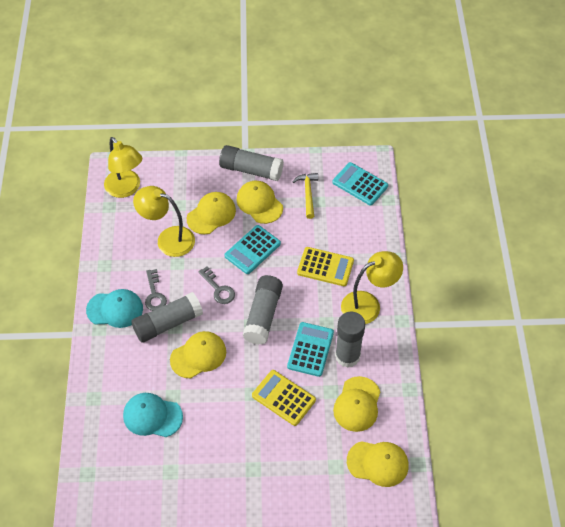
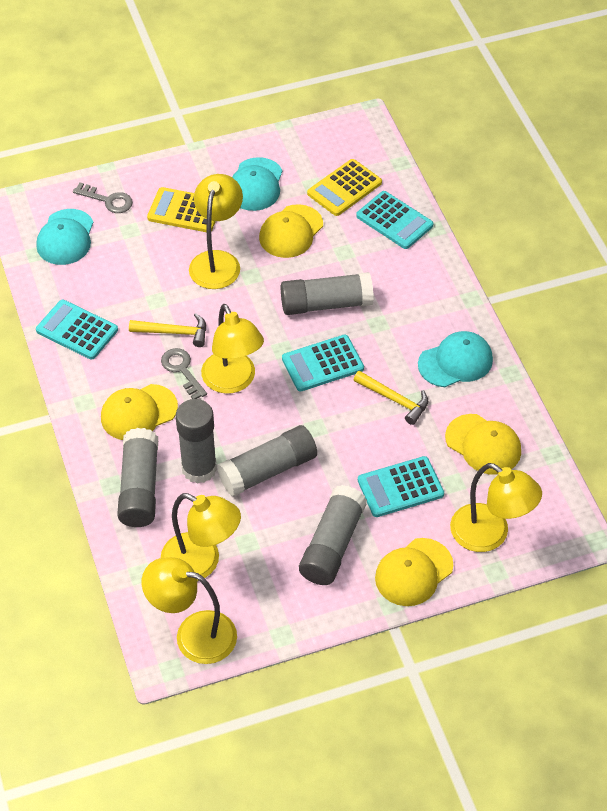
grey glue stick: [131,292,203,343] [219,145,284,181] [243,275,283,345] [335,312,365,368] = 4 -> [117,428,158,527] [176,399,217,484] [217,425,317,497] [281,272,374,315] [299,485,367,585] = 5
turquoise calculator: [224,225,281,274] [287,322,334,377] [333,162,388,206] = 3 -> [36,300,118,360] [282,335,364,392] [356,191,433,249] [358,456,444,517] = 4
turquoise cap: [86,289,143,328] [123,393,183,437] = 2 -> [36,209,93,265] [232,157,282,211] [418,331,493,387] = 3
yellow cap: [170,331,226,378] [187,192,236,234] [237,181,283,224] [333,376,380,432] [347,441,409,487] = 5 -> [101,384,178,440] [259,204,323,258] [375,538,453,606] [445,414,521,475] = 4
yellow hammer: [293,173,318,219] = 1 -> [129,313,206,347] [353,371,428,425] = 2
yellow lamp: [104,137,142,198] [133,186,195,257] [341,251,403,324] = 3 -> [142,557,237,664] [161,493,241,581] [189,174,243,289] [201,304,264,394] [450,463,542,552] = 5

